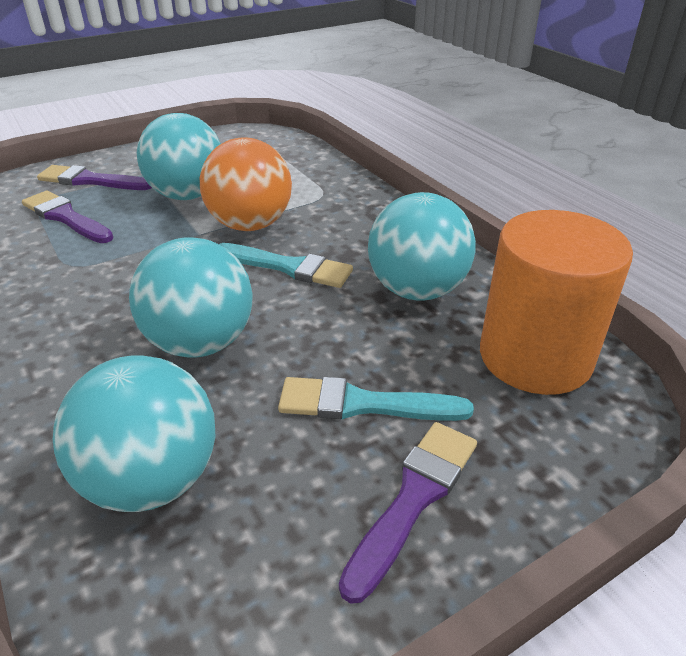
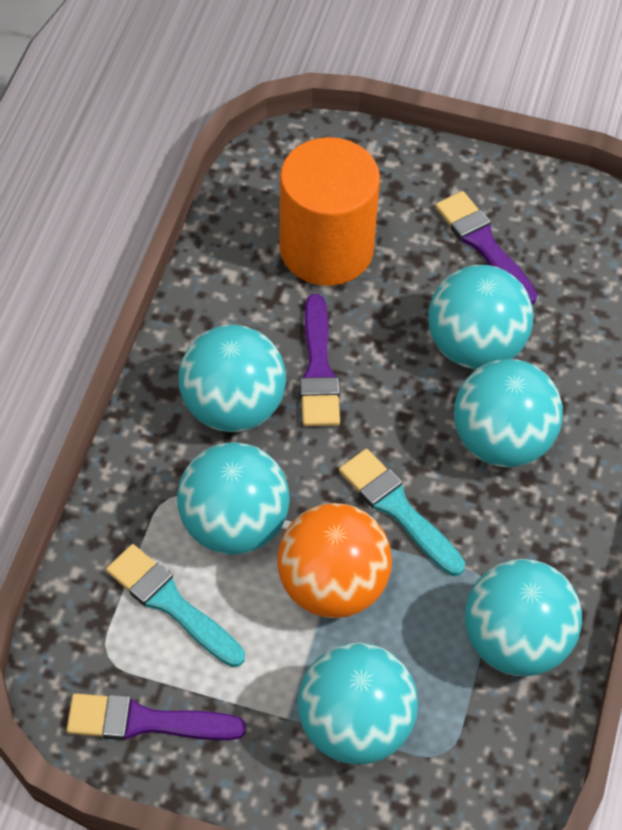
turquoise ball: [53,355,215,512] [129,237,253,358] [137,113,221,200] [368,192,476,301] = 4 -> [177,442,290,555] [179,325,286,432] [298,643,418,764] [428,265,533,369] [454,359,563,467] [465,559,582,677] = 6

